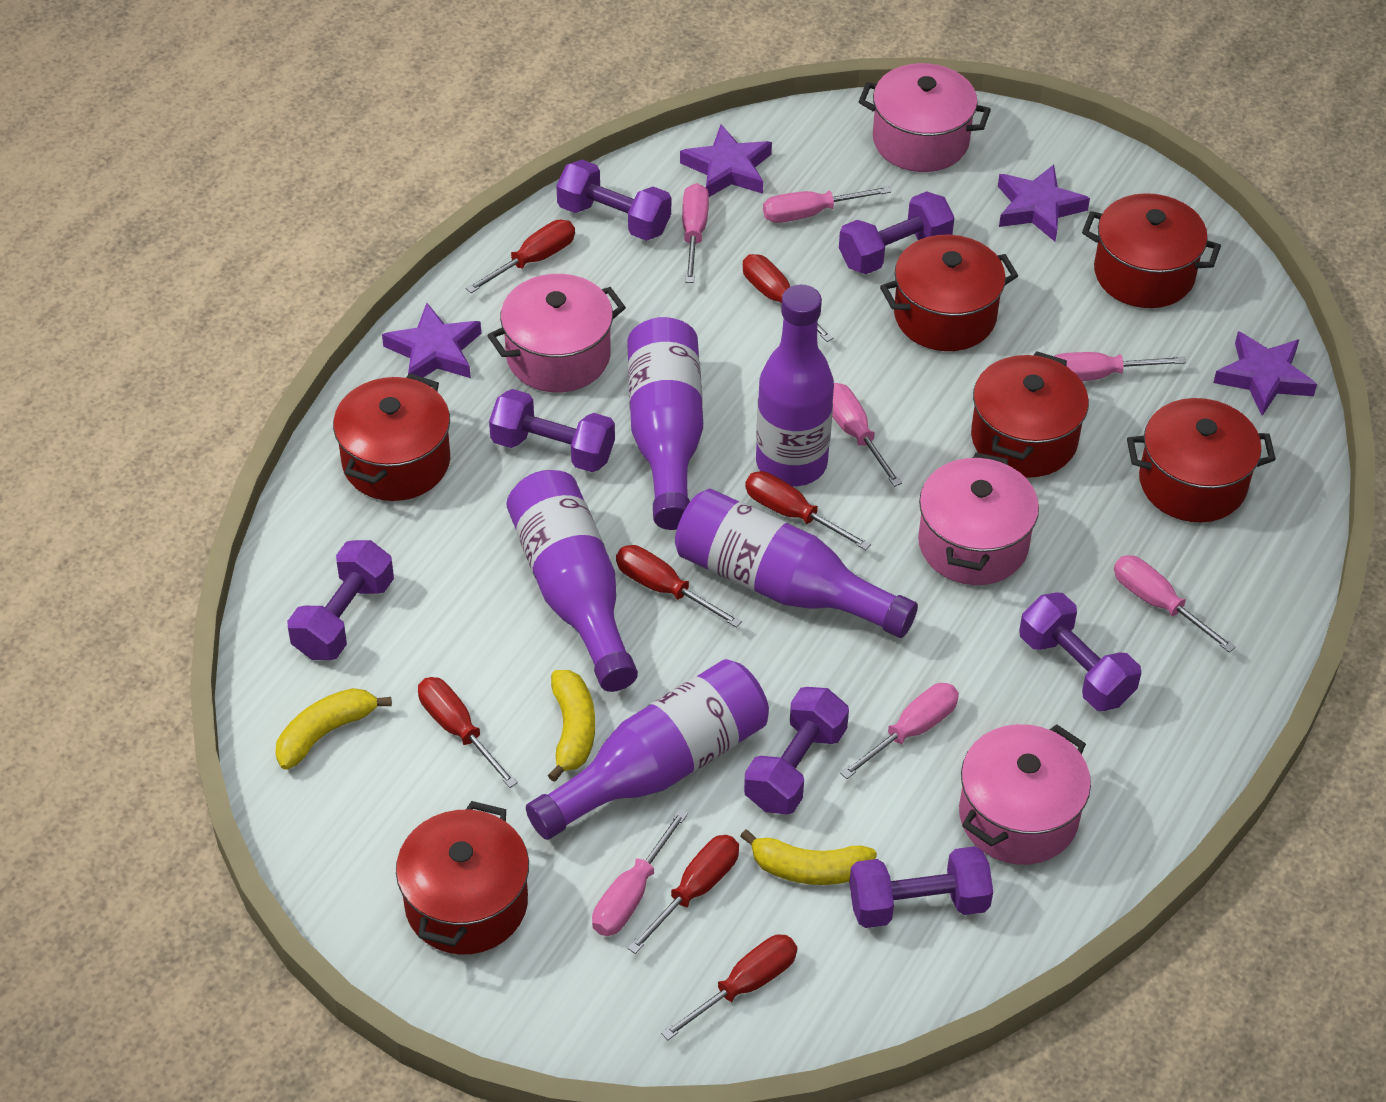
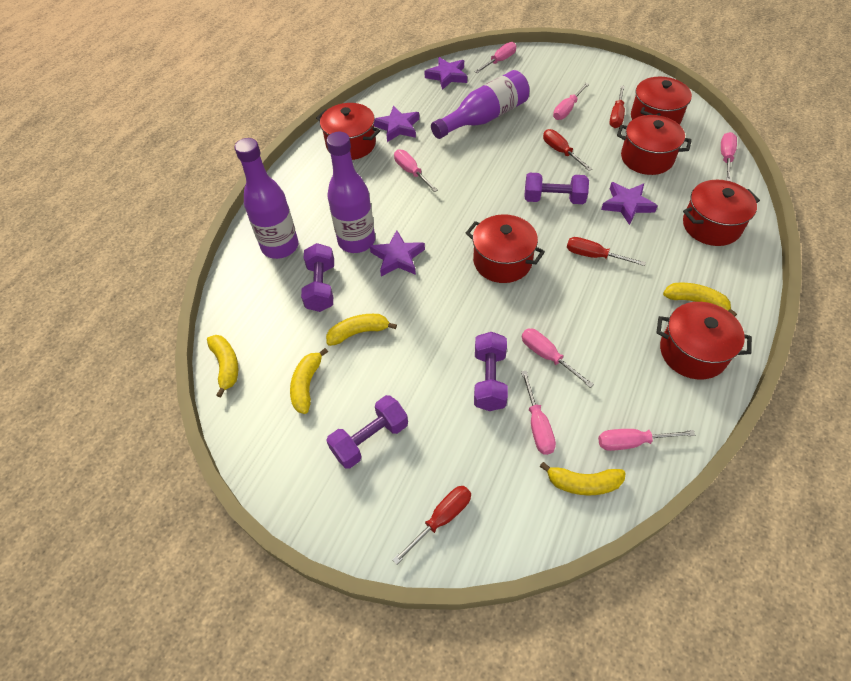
pink pot: [487,274,626,392] [859,63,991,172] [918,453,1039,585] [959,724,1091,865] = 4 -> none = 0
purple bottle: [506,470,638,692] [526,659,769,840] [627,317,703,530] [675,489,918,638] [756,284,834,486] = 5 -> [234,138,298,259] [326,132,375,253] [431,70,530,139] = 3
purple dumbbell: [287,540,394,660] [489,389,615,472] [556,160,671,241] [744,687,849,815] [839,191,955,274] [849,846,993,928] [1019,593,1141,711] = 7 -> [301,243,334,312] [326,395,408,469] [474,332,508,411] [524,173,589,204] = 4
red screwdriver: [418,677,518,788] [466,220,575,293] [616,545,742,628] [627,835,739,954] [661,934,797,1040] [743,254,834,342] [745,471,871,550] = 7 -> [393,486,471,565] [543,129,592,171] [567,237,646,266] [609,86,625,128] = 4
yellow banana: [275,688,392,770] [548,670,595,782] [740,830,877,885] = 3 -> [207,335,238,397] [290,348,328,414] [326,314,397,346] [540,462,625,495] [663,283,737,316] = 5

